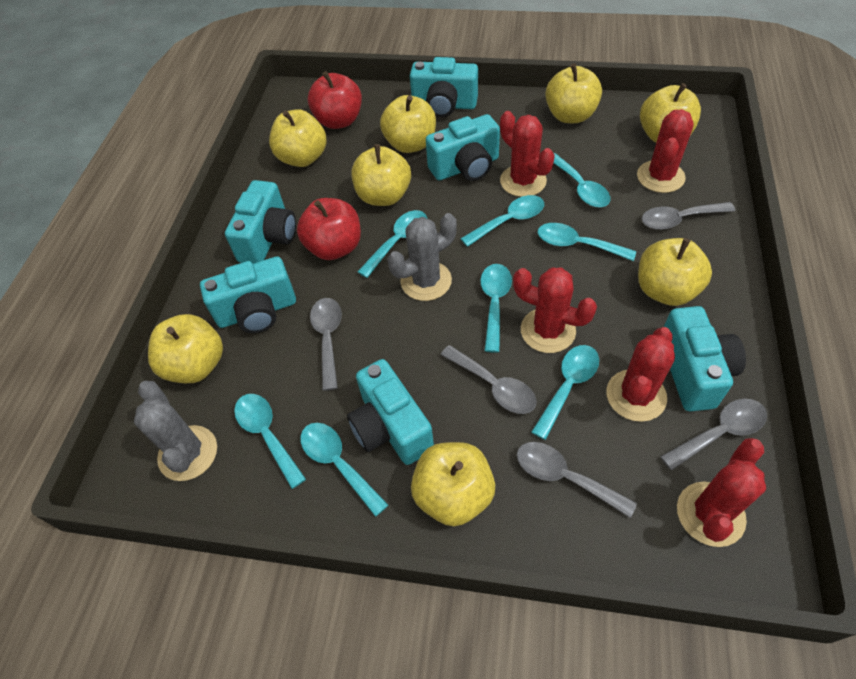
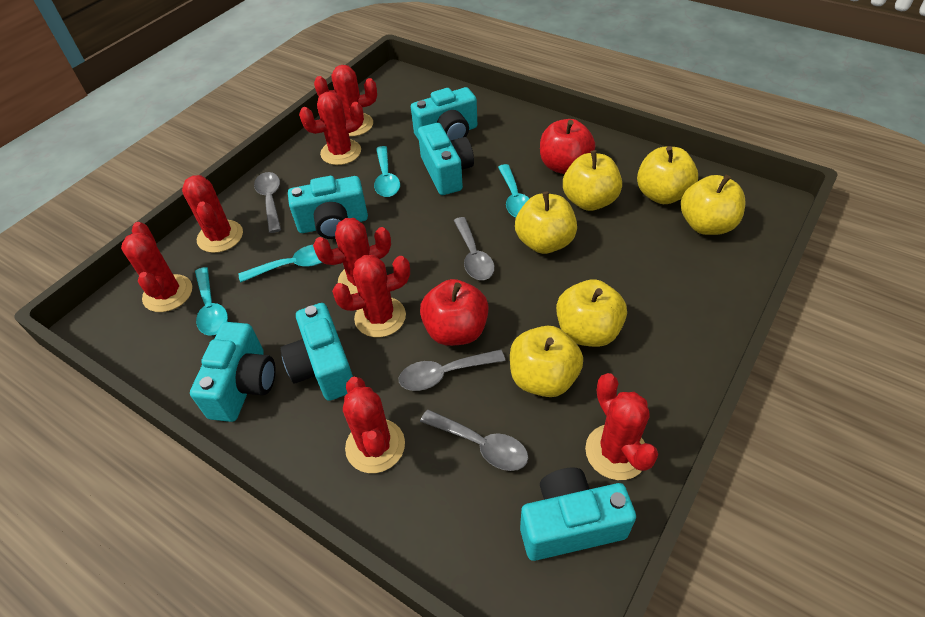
grey cactus: [134,381,217,481] [388,213,457,301] = 2 -> none = 0
grey spoon: [310,298,342,391] [440,345,536,414] [517,442,637,518] [641,202,735,230] [660,399,767,471] = 5 -> [254,172,281,233] [399,349,505,391] [420,410,528,471] [454,217,495,280] = 4
red cactus: [500,111,555,197] [513,268,597,353] [606,327,675,422] [637,109,694,193] [677,438,766,547] = 5 -> [121,222,192,312] [182,175,243,253] [299,92,364,165] [313,218,391,294] [314,65,377,137] [332,255,410,337] [343,377,405,473] [585,373,658,480] = 8
turquoise spoon: [234,394,306,489] [300,423,388,517] [358,210,427,278] [461,195,544,247] [480,264,512,353] [532,345,599,440] [538,223,636,261] [553,153,611,207] = 8 -> [195,267,228,336] [239,245,322,283] [374,146,400,197] [498,164,530,218] = 4
yellow apple: [148,314,223,383] [269,109,327,167] [351,144,411,206] [380,95,436,153] [411,442,495,527] [545,63,602,123] [638,238,712,306] [640,83,701,143] = 8 -> [510,326,583,397] [515,192,577,254] [556,279,627,347] [563,150,622,211] [637,146,698,204] [681,175,746,235] = 6

